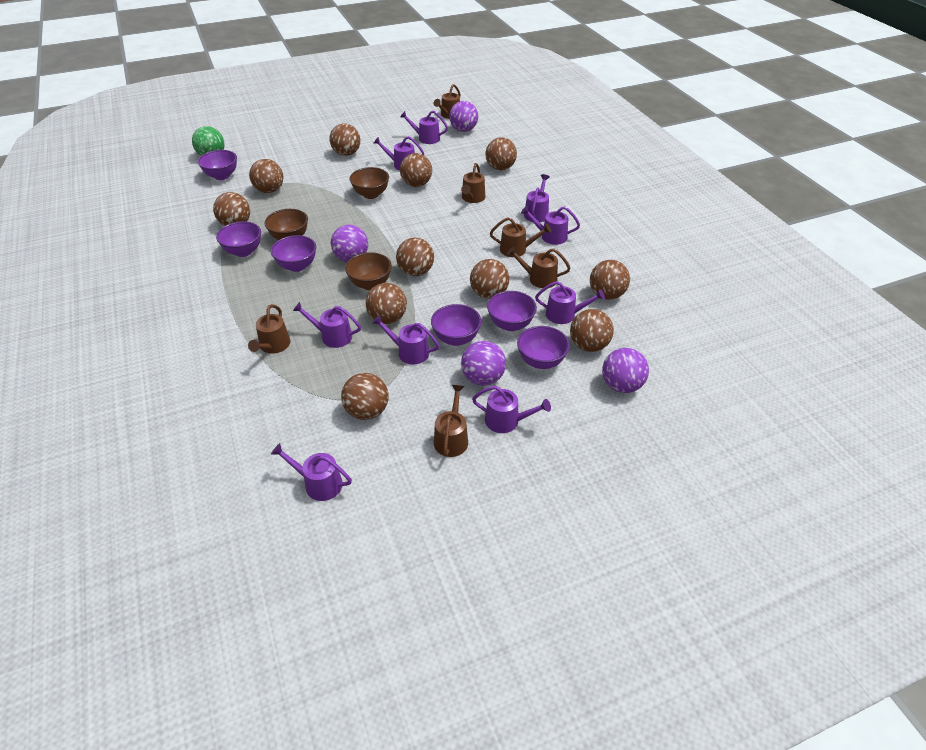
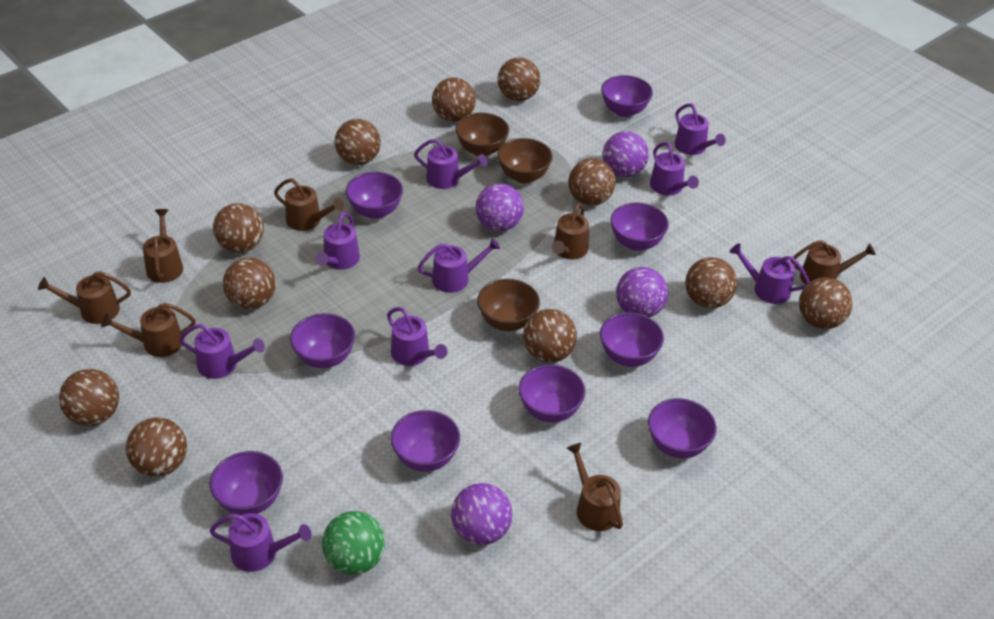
brown watering can: [248,304,290,354] [434,84,461,119] [434,385,468,457] [461,163,485,203] [490,218,552,257] [507,247,571,288] = 6 -> [38,271,131,324] [101,303,196,357] [143,209,183,283] [274,178,344,231] [552,203,589,259] [567,443,623,531] [791,240,876,285] = 7
purple bowl: [198,150,237,180] [216,221,261,257] [271,235,316,272] [431,304,482,346] [487,291,537,331] [517,326,570,369] = 6 -> [210,451,283,515] [290,313,355,368] [346,172,403,219] [391,410,460,472] [518,364,585,422] [600,312,664,367] [601,75,653,117] [610,203,669,251] [648,398,717,458] = 9

